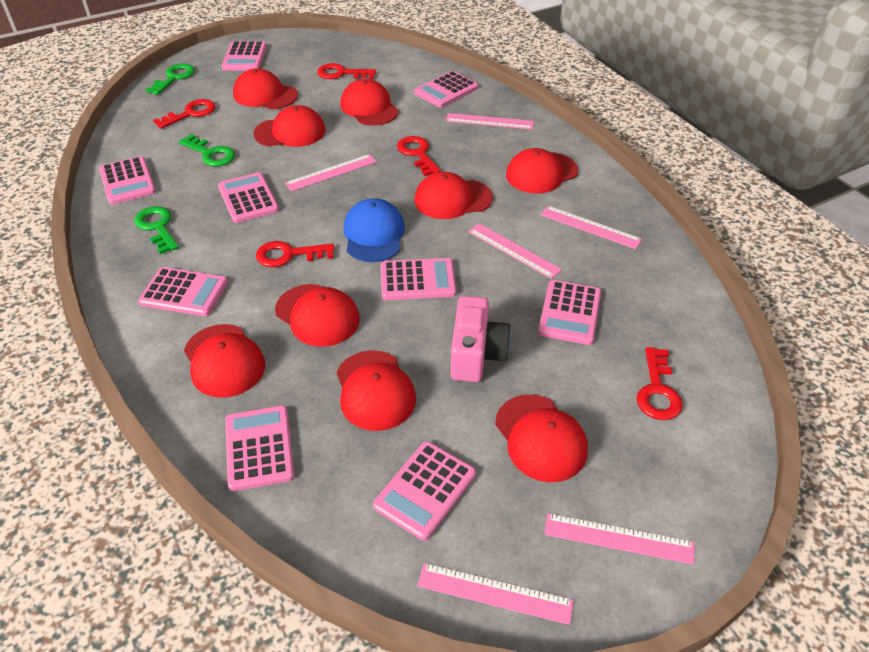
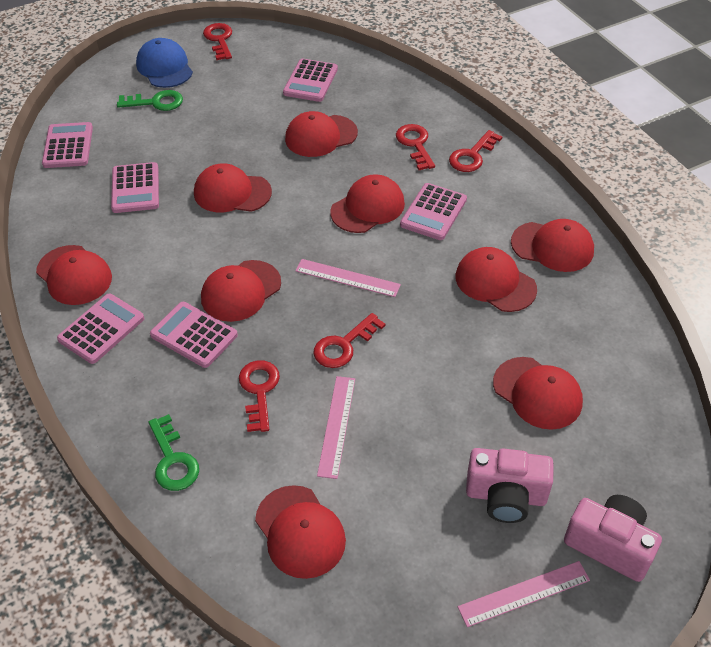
green key: [134,206,179,254] [145,63,195,95] [179,134,235,166] = 3 -> [117,90,183,111] [148,414,199,491] = 2
pink calculator: [99,156,156,205] [138,267,228,316] [218,172,279,223] [221,41,267,71] [225,405,294,491] [373,441,476,541] [381,258,456,300] [414,71,478,108] [538,280,601,345] = 9 -> [42,122,93,168] [57,294,144,364] [111,162,159,213] [150,302,238,368] [283,59,338,102] [400,183,467,240] = 6
pink camera: [450,296,511,382] = 1 -> [466,448,553,523] [564,495,662,582] = 2
pink ruler: [285,154,377,192] [417,563,574,625] [446,113,534,130] [468,223,562,279] [541,206,642,249] [545,513,694,565] = 6 -> [295,259,401,297] [317,376,355,479] [458,561,590,627] = 3

